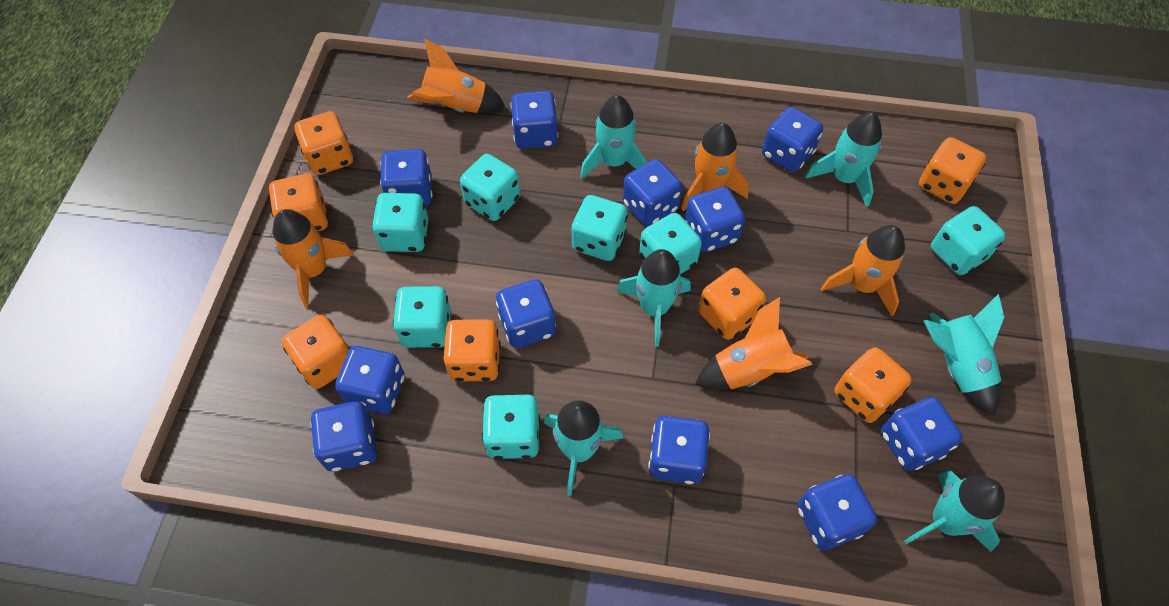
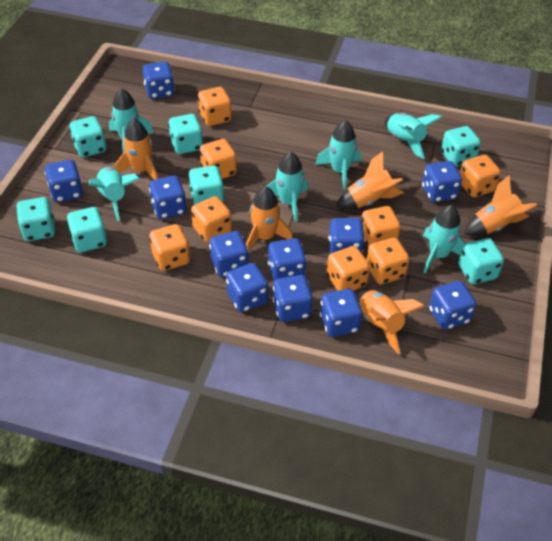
orange dice: [269,174,328,231] [282,315,350,389] [294,111,353,175] [443,319,501,382] [698,268,766,340] [834,347,912,423] [919,137,986,204] = 7 -> [149,224,190,271] [191,196,232,243] [198,87,232,126] [200,139,237,179] [327,246,370,291] [361,206,401,247] [367,237,410,284] [460,155,501,197] = 8

